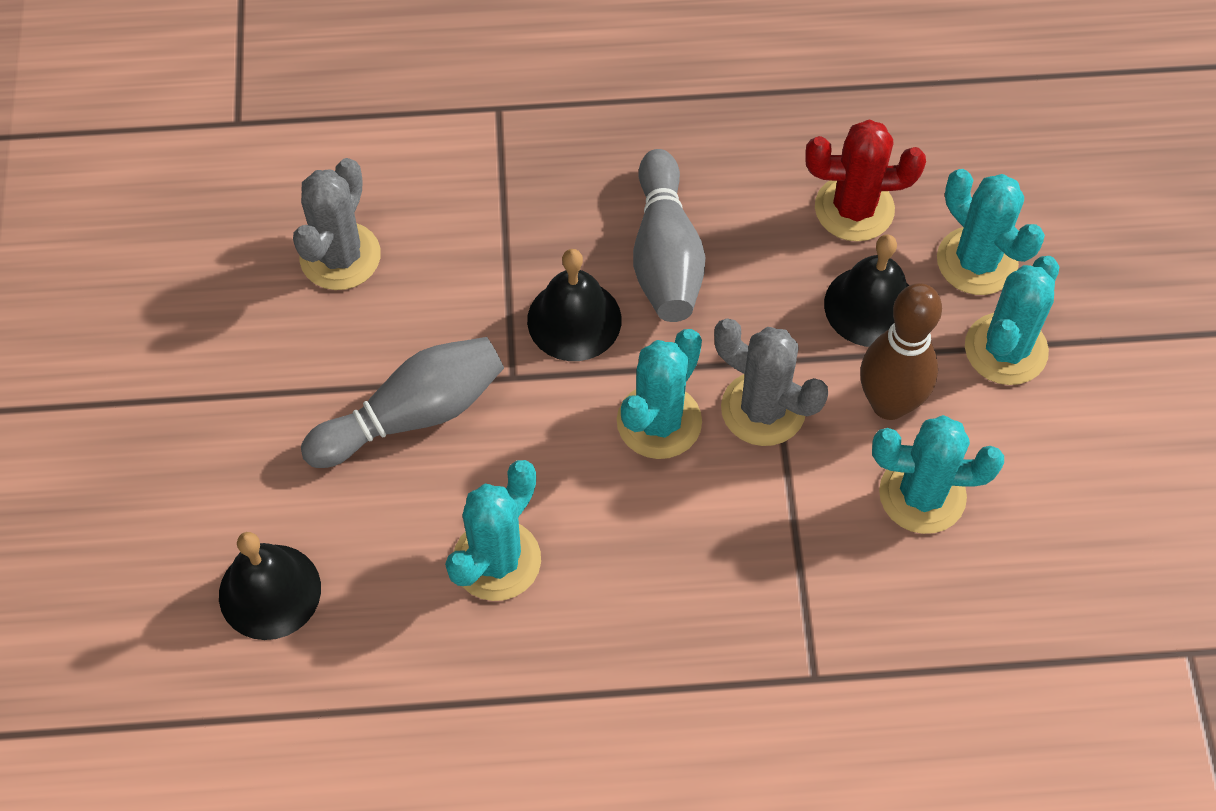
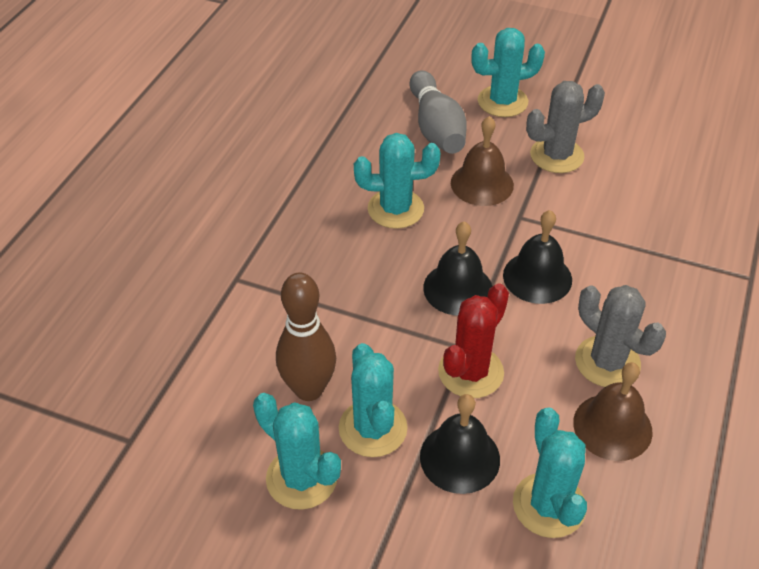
brown bell: none = 0 -> [451,116,514,206] [573,362,653,461] = 2
grey bowling pin: [301,337,504,468] [633,149,705,322] = 2 -> [410,70,467,154] = 1

